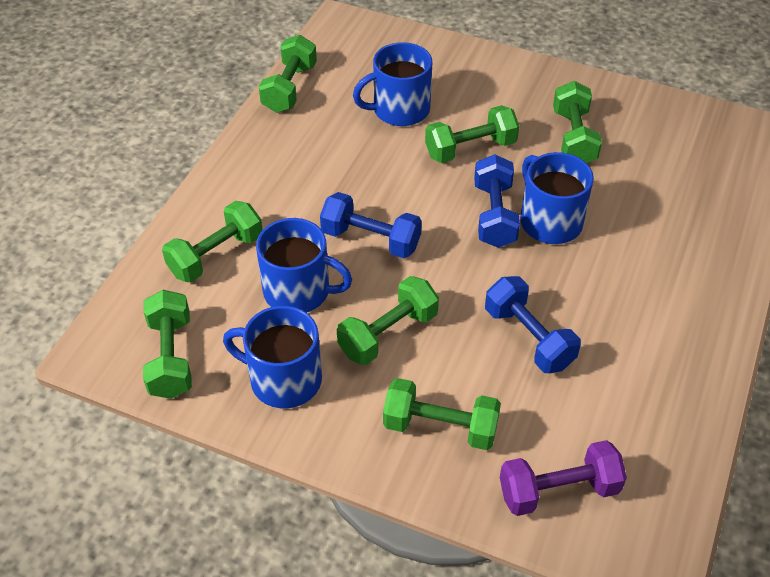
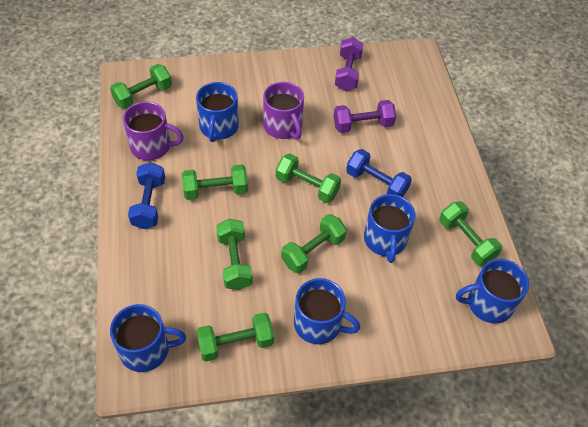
blue dumbbell: [320,192,422,258] [474,154,520,248] [485,276,581,373] = 3 -> [128,162,165,229] [346,149,412,197] = 2
blue mug: [223,306,322,408] [256,218,353,313] [353,42,432,126] [521,152,594,244] = 4 -> [110,304,186,372] [196,82,239,142] [294,278,360,344] [364,194,415,263] [456,259,529,324] = 5
purple dumbbell: [500,440,627,516] = 1 -> [334,100,396,133] [335,37,364,91] = 2
purple mug: none = 0 -> [123,101,184,160] [263,82,304,140] = 2

